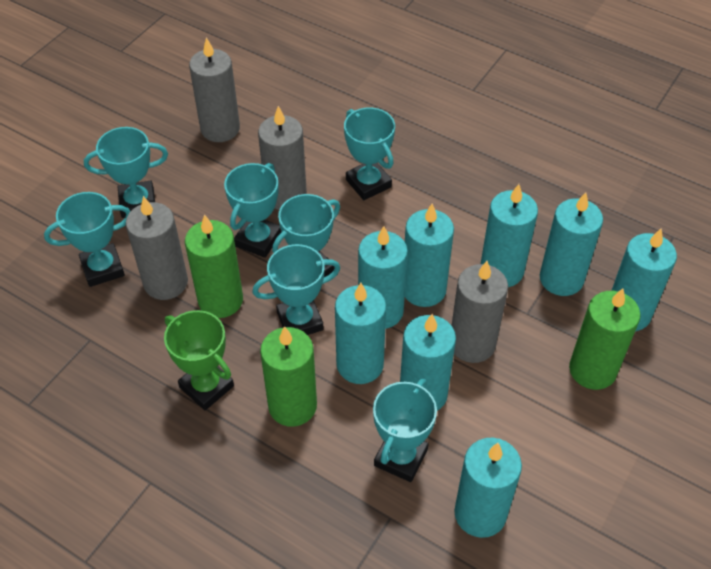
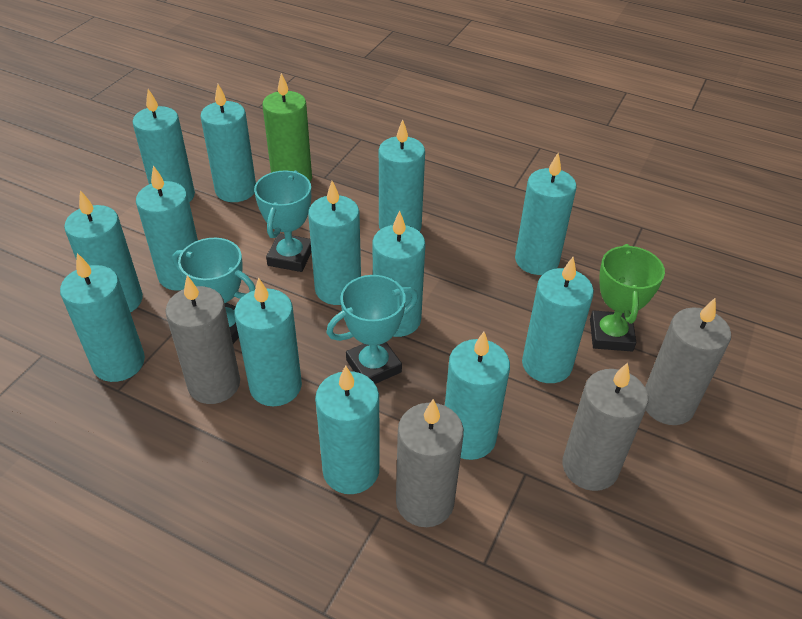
green candle: [185,214,243,318] [260,326,317,427] [569,288,641,390] = 3 -> [263,73,312,182] = 1
turquoise candle: [335,283,386,384] [358,226,408,329] [400,314,456,411] [405,203,454,307] [454,438,522,538] [481,184,538,287] [540,192,603,296] [611,228,677,331] = 8 -> [60,253,145,382] [64,190,143,313] [133,89,195,202] [136,165,198,291] [200,84,256,202] [235,277,302,406] [308,181,361,305] [315,365,380,494] [372,210,425,337] [379,119,425,232] [445,332,510,460] [515,153,577,275] [522,257,594,383] = 13
turquoise trophy: [44,192,131,287] [84,127,168,218] [224,163,281,258] [252,244,340,335] [272,194,340,277] [344,108,395,200] [373,378,437,482] = 7 -> [172,238,255,344] [254,170,312,272] [327,275,418,384] = 3

